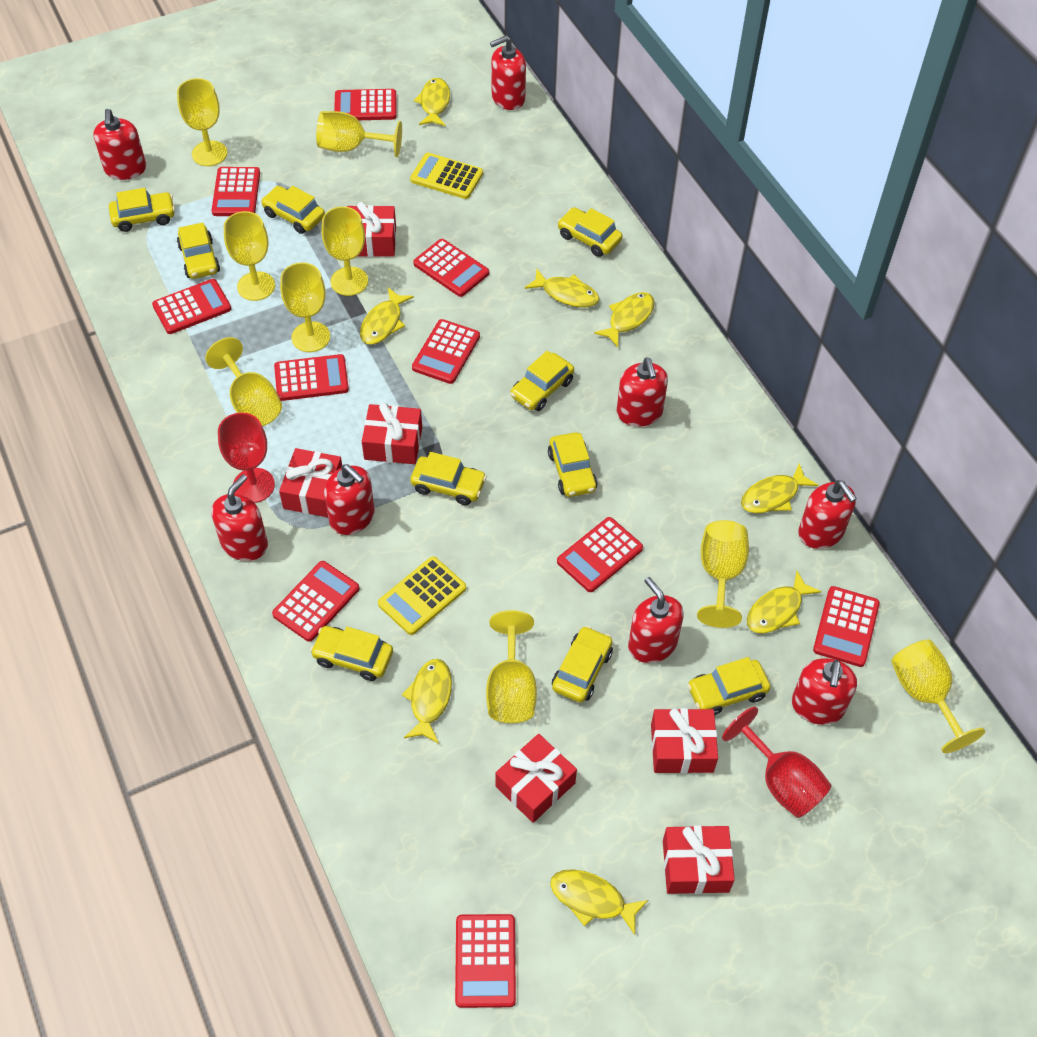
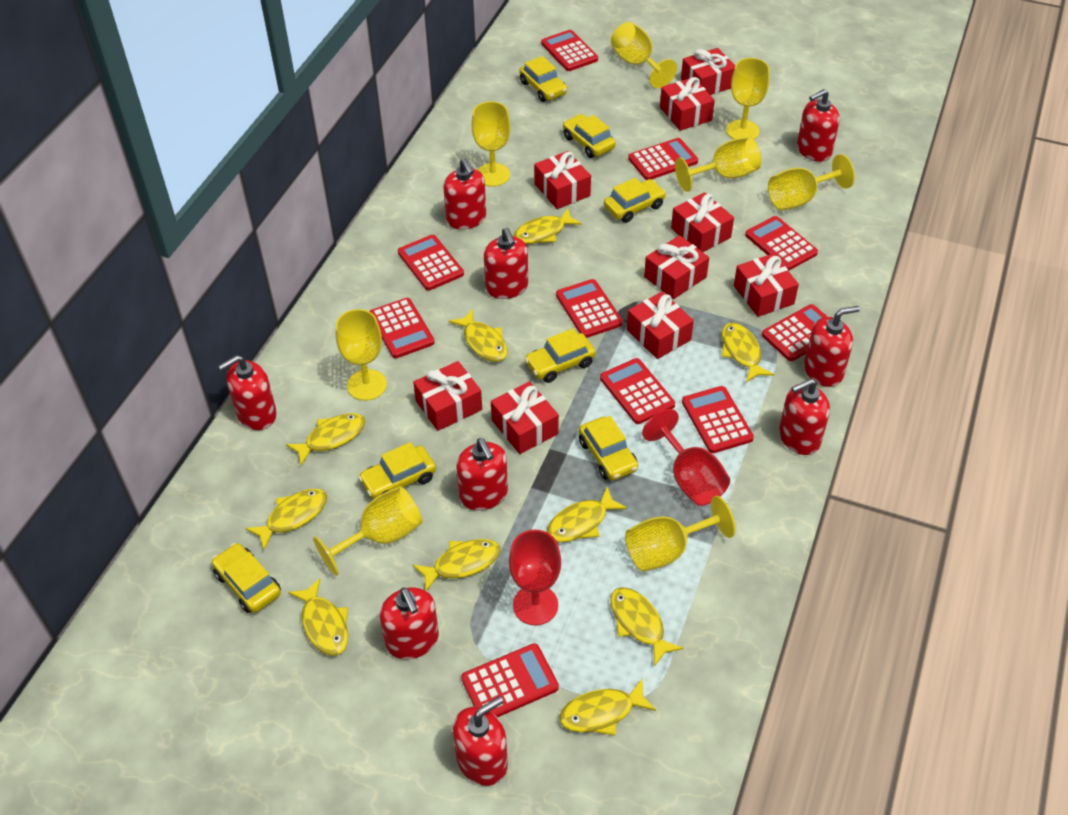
red gift: [279,448,342,517] [347,202,396,257] [362,403,422,464] [495,734,577,823] [651,708,718,774] [663,825,735,894] = 6 -> [413,361,482,431] [491,381,559,454] [534,151,591,209] [627,292,694,359] [644,235,709,299] [660,77,715,131] [671,192,734,252] [681,48,735,95] [734,253,799,317] = 9
red soap dispenser: [93,109,146,180] [211,474,268,561] [324,464,375,535] [490,36,526,110] [617,358,668,427] [628,577,684,663] [792,658,857,725] [798,480,857,549] = 8 -> [218,355,277,430] [380,588,439,659] [443,158,486,230] [453,696,508,786] [456,438,508,511] [484,228,528,299] [779,378,830,455] [797,89,840,162] [804,306,860,387] = 9
yellow calculator: [378,556,466,635] [410,153,483,199] = 2 -> none = 0
yellow car: [109,188,175,232] [177,223,220,279] [261,186,325,234] [310,626,393,681] [410,452,487,505] [510,351,574,411] [548,432,598,497] [552,626,613,703] [557,207,623,257] [687,657,771,715] = 10 -> [212,543,281,613] [358,442,436,499] [519,56,567,102] [525,328,596,383] [563,114,616,158] [579,416,638,481] [604,178,666,223] = 7
yellow fish: [360,287,414,345] [402,659,452,743] [414,78,450,126] [524,269,599,308] [550,869,648,935] [594,292,655,347] [741,463,818,513] [747,571,822,633] = 8 -> [245,489,327,550] [286,413,366,465] [288,578,348,656] [413,539,501,591] [449,309,508,362] [513,208,582,244] [547,487,627,542] [559,678,656,736] [610,587,684,667] [722,323,774,383] = 10
yellow goblet: [177,78,227,166] [205,337,282,426] [224,211,275,301] [280,262,330,352] [316,111,402,157] [322,206,368,296] [486,610,537,723] [697,520,749,628] [891,639,985,753] = 9 -> [313,486,422,576] [336,309,387,401] [472,101,510,186] [611,22,677,88] [625,496,735,572] [675,137,761,192] [726,58,770,139] [768,154,855,210] = 8

